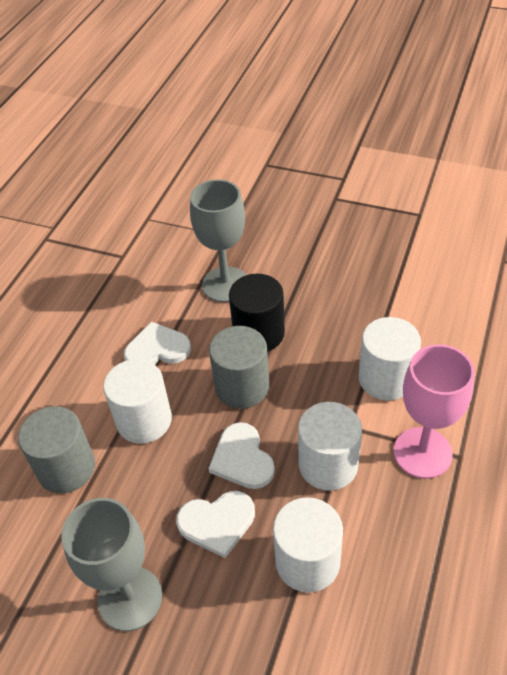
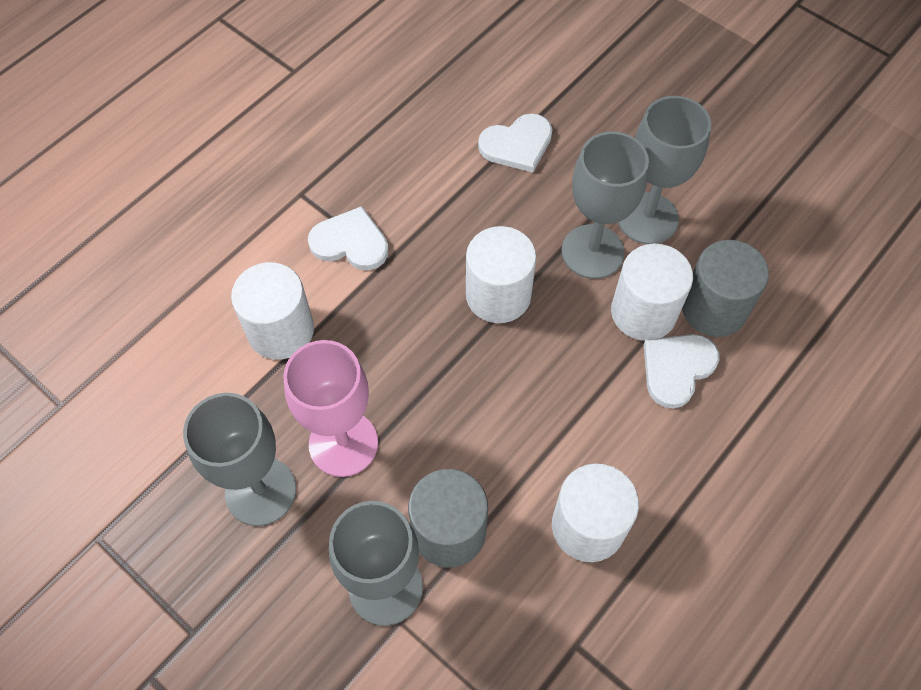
black cylinder: [229,274,285,352] = 1 -> none = 0
grey goblet: [61,498,162,631] [190,179,247,302] = 2 -> [183,393,296,526] [329,501,423,626] [562,132,649,279] [618,96,711,244] = 4

